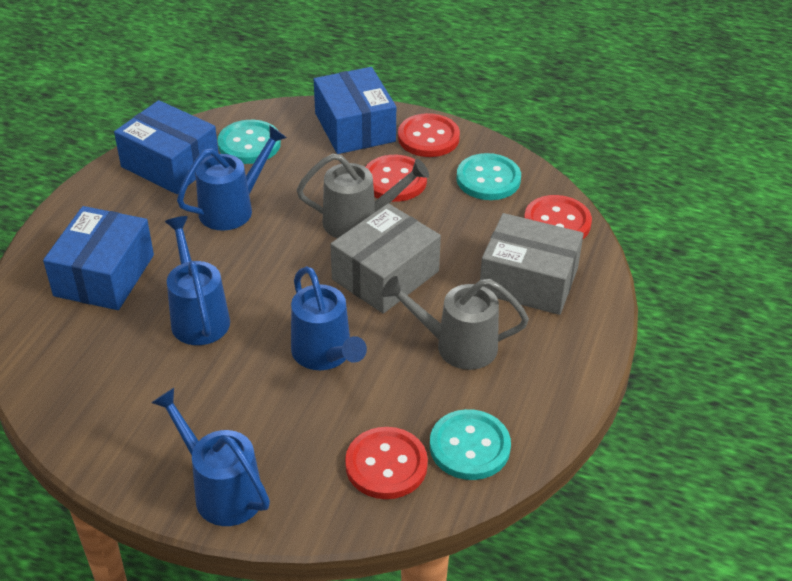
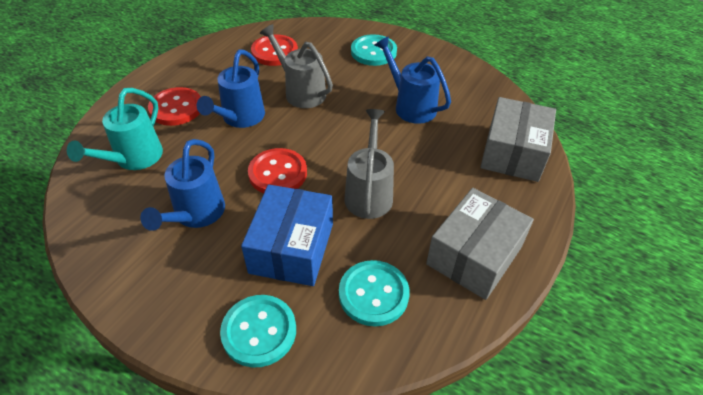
blue box: [43,206,154,310] [114,100,219,194] [314,67,396,154] = 3 -> [241,184,333,286] = 1
blue watering can: [151,388,270,526] [165,216,230,345] [177,125,287,231] [291,266,367,370] = 4 -> [140,139,225,231] [197,50,265,128] [375,36,451,124] = 3
red button: [345,427,428,499] [365,155,427,202] [398,113,460,157] [524,195,592,239] = 4 -> [148,87,201,126] [248,148,307,193] [251,35,298,66] = 3
turquoise watering can: none = 0 -> [67,88,163,170] = 1

